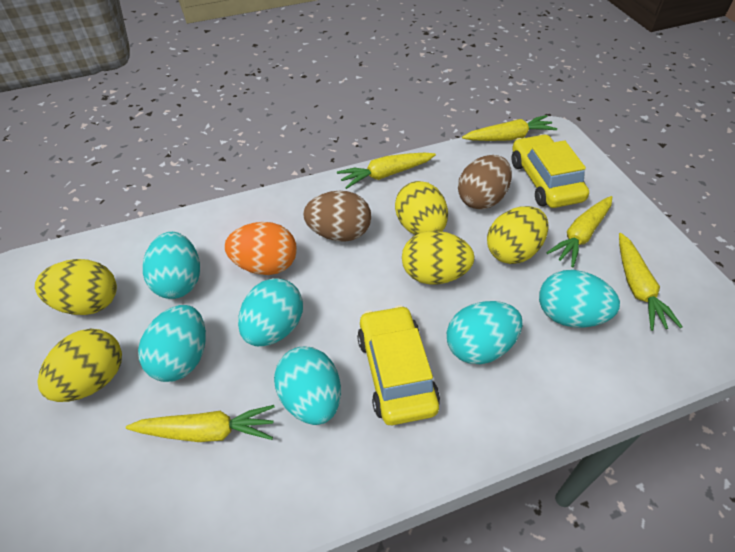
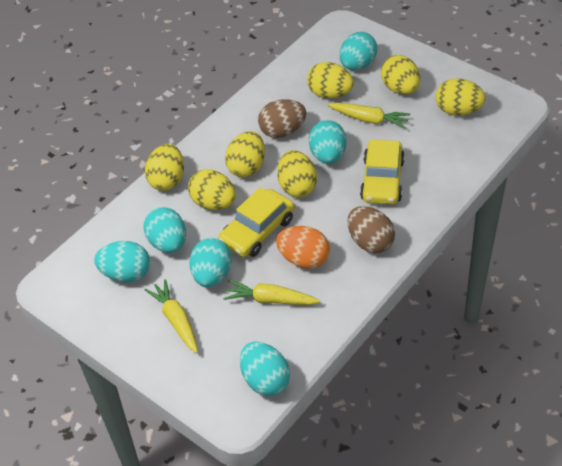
yellow carrot: [126,405,275,442] [337,153,436,189] [462,115,557,141] [546,196,612,267] [619,233,683,331] = 5 -> [144,279,198,353] [223,280,320,305] [328,103,410,129] = 3
yellow egg: [35,259,117,315] [37,329,122,402] [395,181,448,235] [402,231,475,284] [487,206,549,264] = 5 -> [145,144,184,191] [188,169,236,210] [225,131,265,177] [277,150,317,198] [307,62,354,98] [381,55,420,94] [436,78,486,116] = 7

